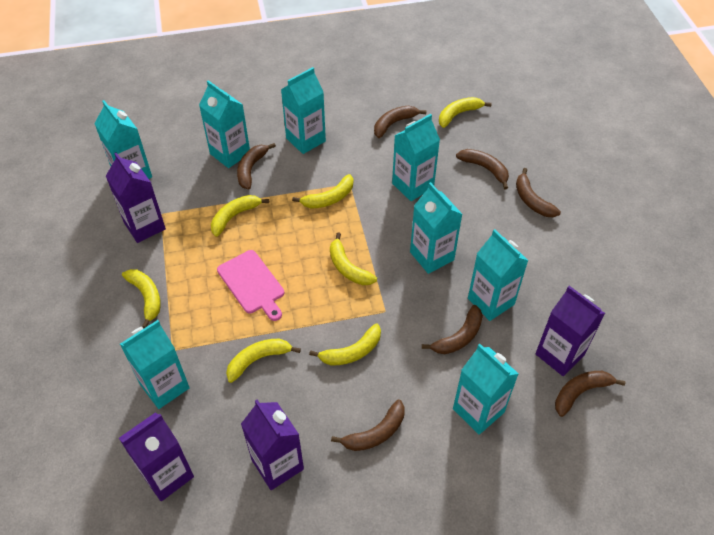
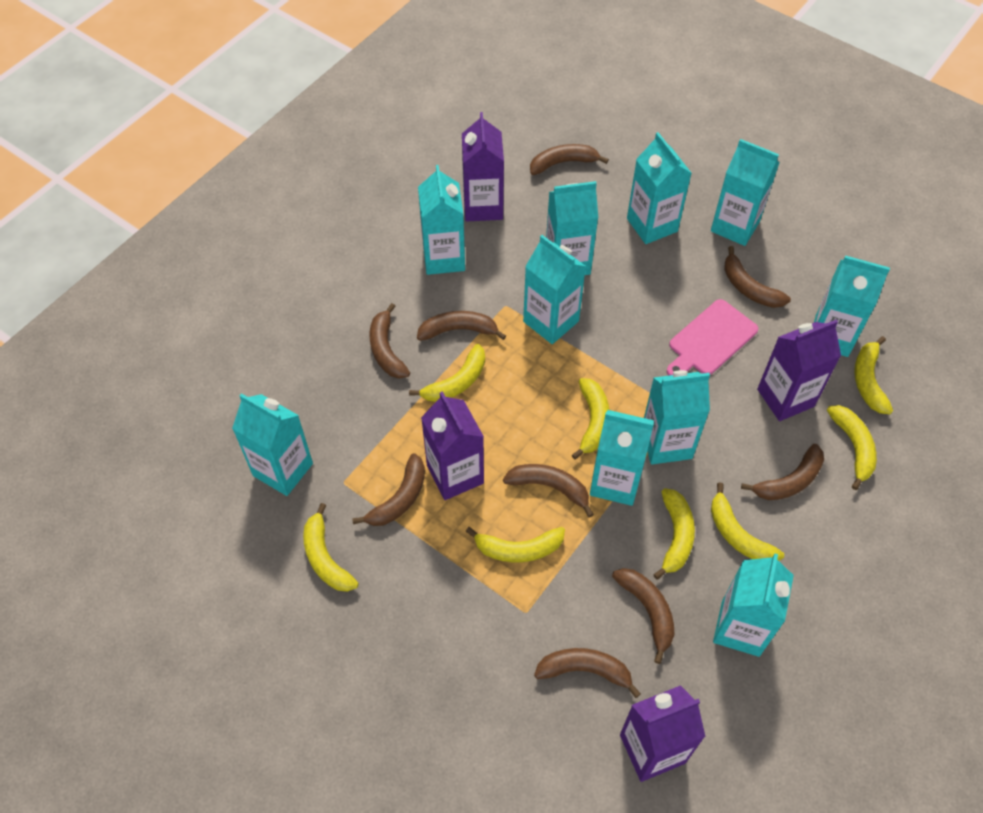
brown banana: [237,143,276,189] [331,400,404,451] [374,105,427,138] [422,305,483,354] [456,149,509,189] [516,168,561,217] [555,371,626,417] = 7 -> [352,453,425,526] [369,303,410,378] [417,311,506,341] [503,464,594,518] [530,144,609,175] [534,648,641,698] [612,568,675,664] [724,246,791,308] [741,444,824,500] = 9
turquoise carton: [94,100,152,179] [120,320,190,409] [199,80,250,168] [281,67,326,154] [392,114,440,201] [410,182,463,274] [453,344,519,435] [468,229,528,321] = 8 -> [232,393,313,496] [418,165,465,275] [523,235,586,344] [546,181,598,275] [590,410,654,506] [627,132,692,244] [644,370,710,464] [711,139,780,246] [713,554,794,657] [814,255,890,357] = 10
yellow banana: [122,269,161,328] [211,195,269,237] [226,339,301,383] [292,174,353,209] [309,323,381,365] [330,232,377,285] [439,97,492,128] = 7 -> [303,503,358,592] [409,344,485,402] [466,527,565,563] [572,378,609,460] [653,488,695,580] [711,483,784,561] [827,405,877,490] [854,336,893,414] = 8

